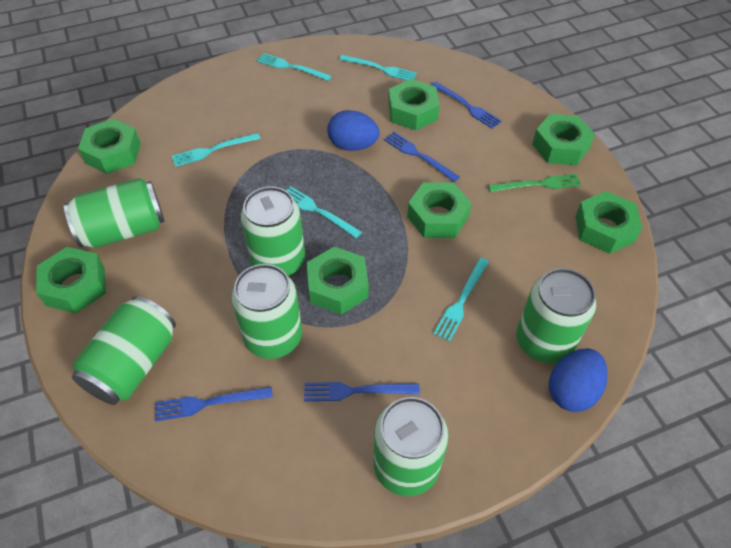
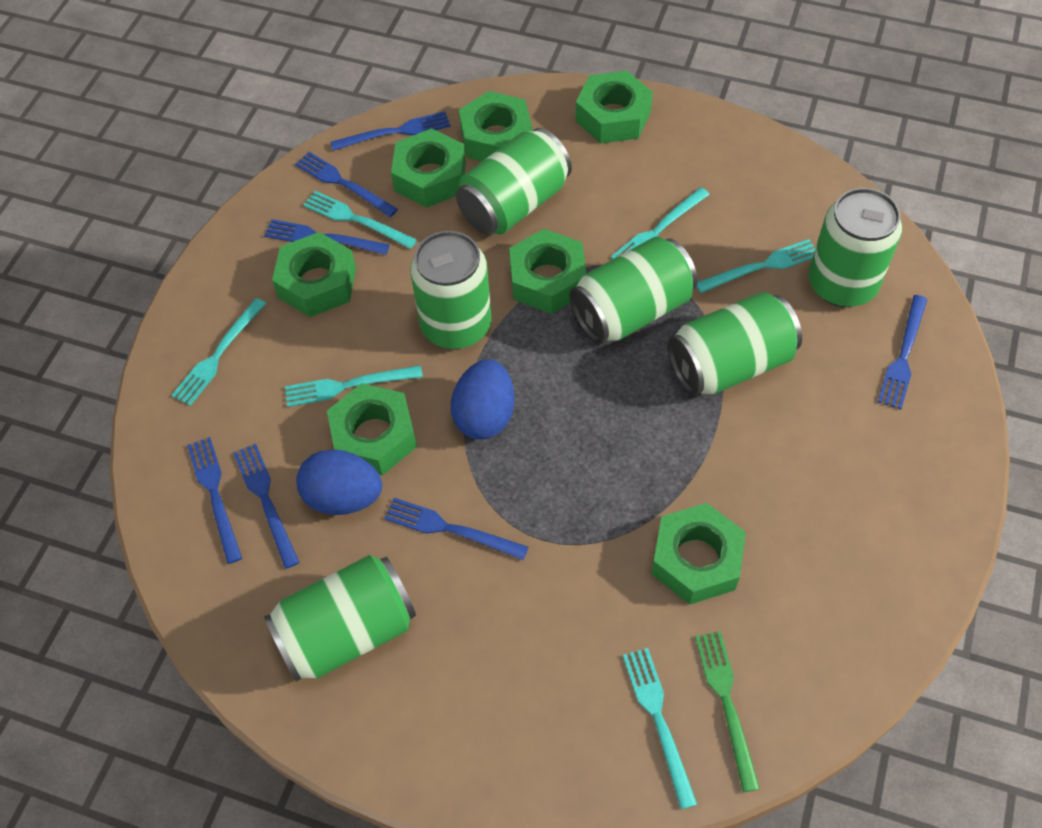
blue fork: [155,387,273,421] [304,382,420,401] [384,132,460,182] [432,82,502,129] = 4 -> [187,437,242,564] [233,443,300,569] [264,219,390,255] [295,152,398,217] [330,111,451,151] [384,498,528,560] [878,295,927,409] = 7
turquoise fork: [172,133,260,167] [257,53,332,81] [286,186,362,238] [339,55,417,81] [433,257,489,342] = 5 -> [171,298,266,406] [285,365,423,407] [303,191,417,249] [611,187,710,259] [623,648,697,809] [696,239,815,293] = 6

